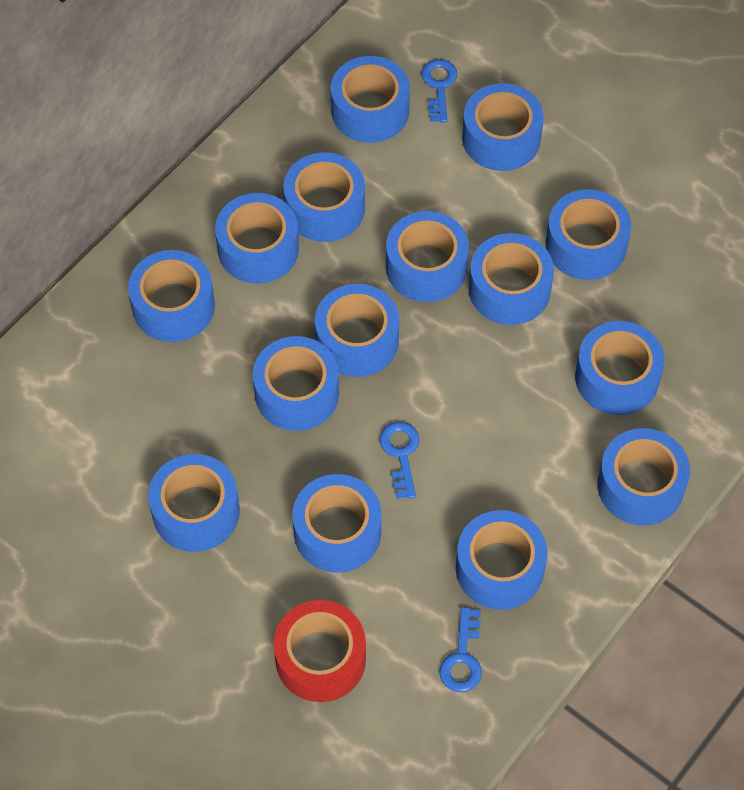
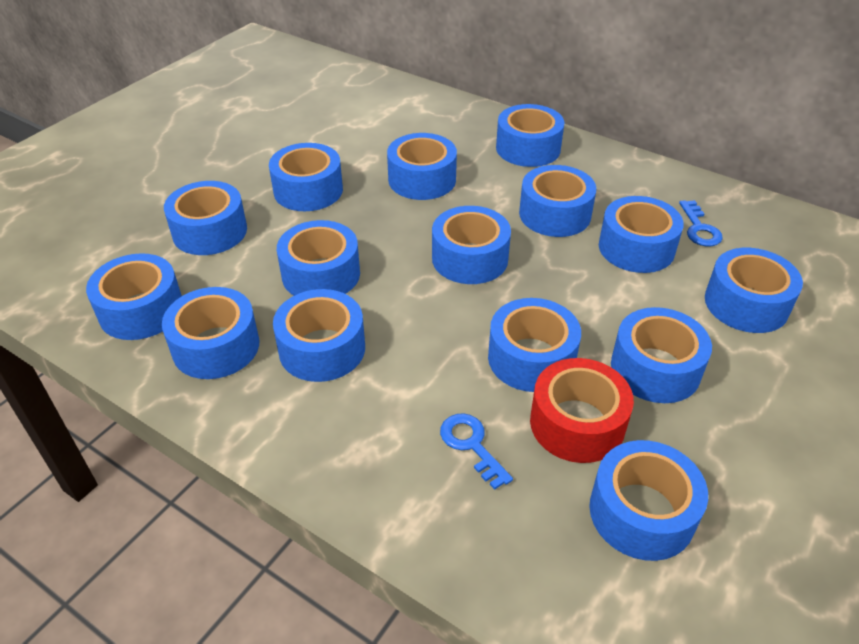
blue key: [379,422,420,499] [421,59,457,123] [439,607,482,692] = 3 -> [440,413,513,490] [679,200,723,246] = 2

